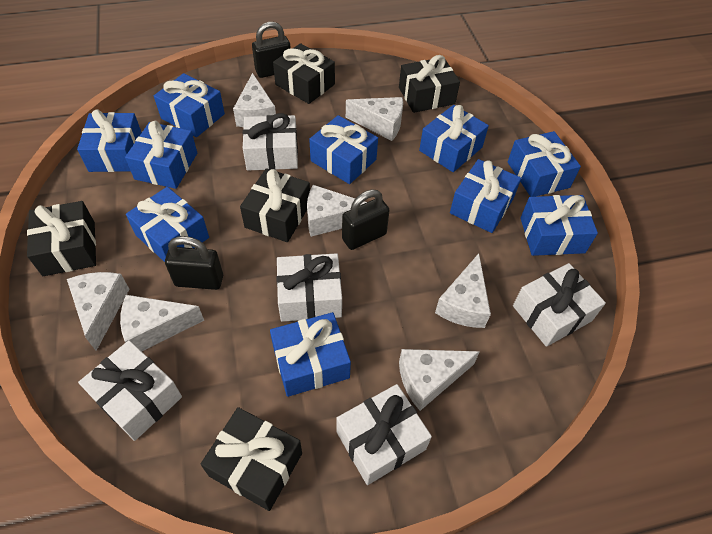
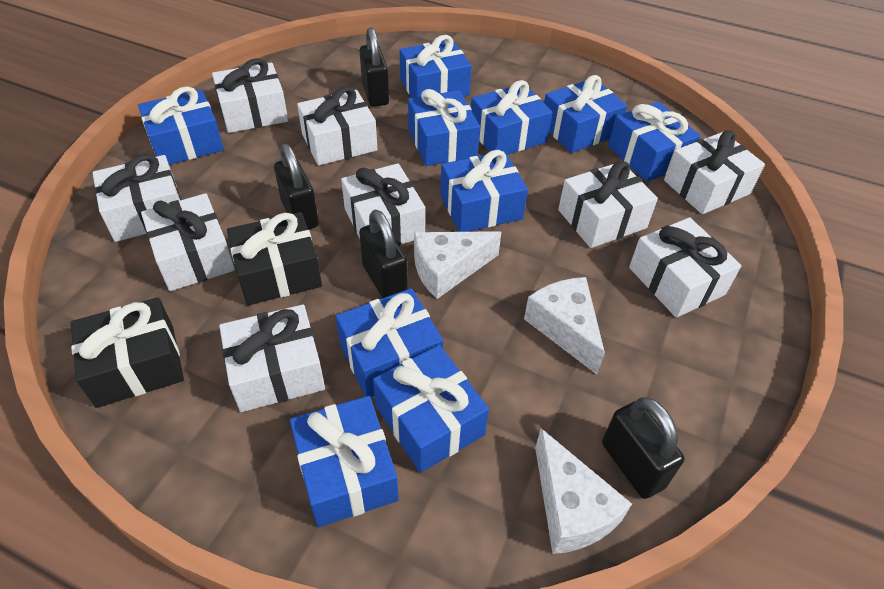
black gift: [27,201,96,276] [201,407,302,511] [240,168,310,242] [273,43,335,104] [399,55,460,113] = 5 -> [71,297,184,408] [227,212,322,305] = 2
black padlock: [165,236,223,290] [252,22,291,78] [342,189,390,250] = 3 -> [274,144,319,230] [359,209,408,298] [360,27,389,107] [602,397,684,499] = 4
white cheese: [67,272,129,351] [120,295,204,351] [233,73,276,127] [307,185,367,237] [346,97,403,141] [399,349,480,411] [435,253,491,328] = 7 -> [414,231,501,299] [524,277,605,374] [535,428,632,554] = 3
white gift: [78,340,182,441] [243,113,298,170] [276,253,342,322] [336,384,432,485] [513,263,606,347] = 5 -> [92,154,181,242] [141,193,235,291] [212,58,288,133] [219,305,325,412] [297,87,378,166] [341,163,425,246] [558,161,658,248] [629,217,741,318] [664,130,765,214] = 9

